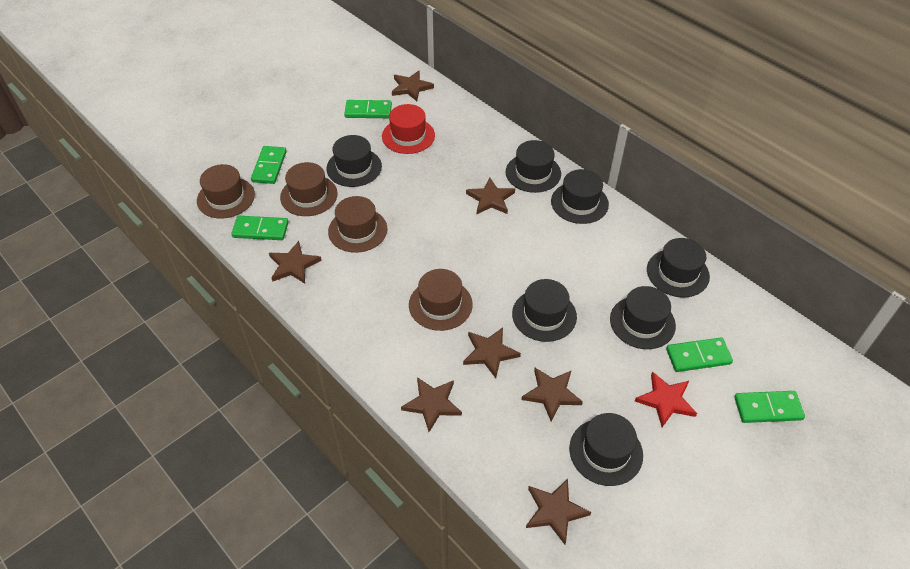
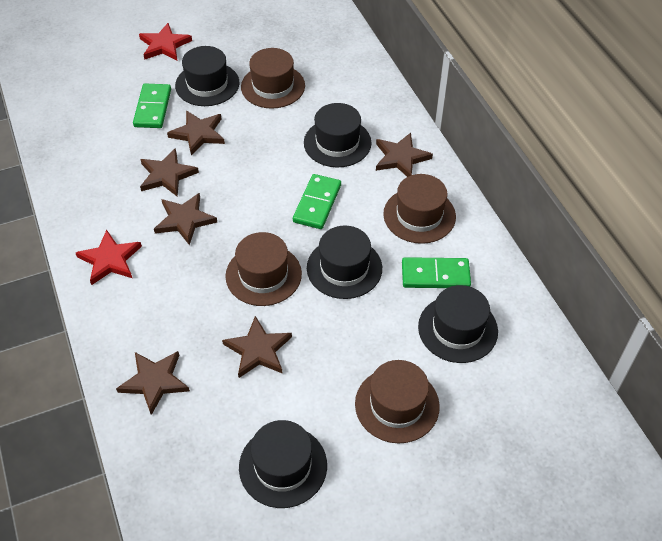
black hat: [326,135,382,187] [506,140,561,193] [512,279,577,342] [551,169,609,224] [569,413,643,486] [610,286,676,349] [647,238,710,298] = 7 -> [175,46,239,106] [239,420,327,508] [304,103,372,168] [307,226,382,299] [418,285,498,363] = 5
brown star: [269,241,322,284] [392,71,434,101] [401,377,462,432] [463,327,521,378] [466,177,515,214] [522,368,583,421] [526,479,591,545] = 7 -> [116,351,190,415] [140,148,199,197] [154,193,217,245] [167,110,225,156] [222,316,292,378] [376,133,433,177] = 6
green domino: [231,216,288,240] [251,146,287,184] [344,100,392,118] [666,338,733,372] [734,391,805,423] = 5 -> [133,84,171,128] [293,174,341,229] [402,257,471,288] = 3
red hat: [382,104,435,154] = 1 -> none = 0
red star: [635,372,697,427] = 1 -> [76,230,142,285] [139,23,192,60] = 2

